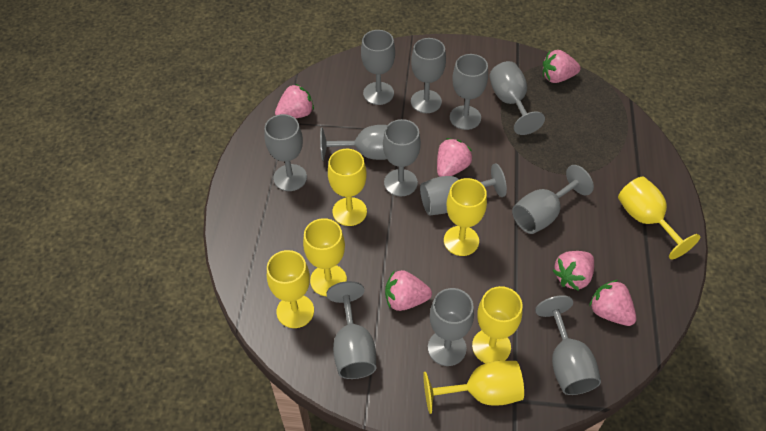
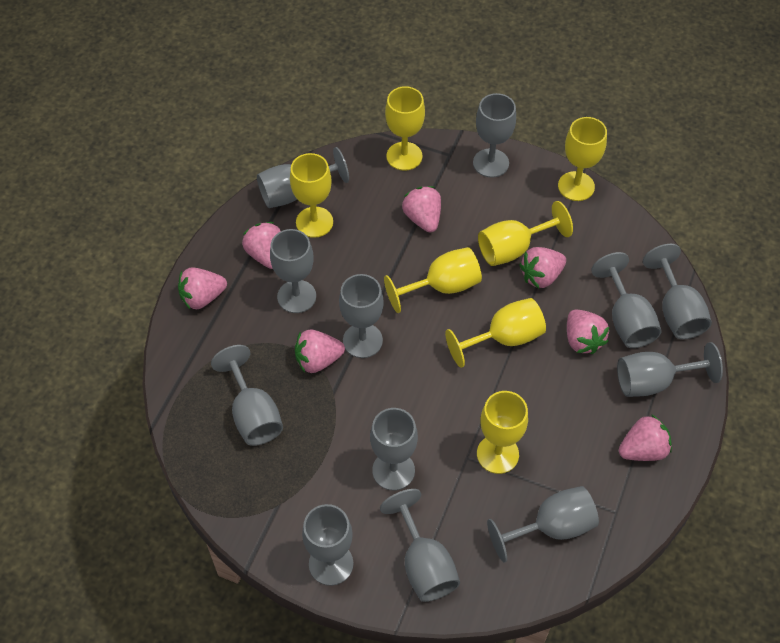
pink strawberry: [275,84,314,119] [385,270,432,311] [437,138,473,177] [543,50,581,83] [552,251,594,291] [589,280,636,326] = 6 -> [178,267,227,309] [242,222,281,269] [295,329,345,373] [402,186,441,232] [519,247,566,288] [567,309,609,354] [619,414,672,461] = 7

